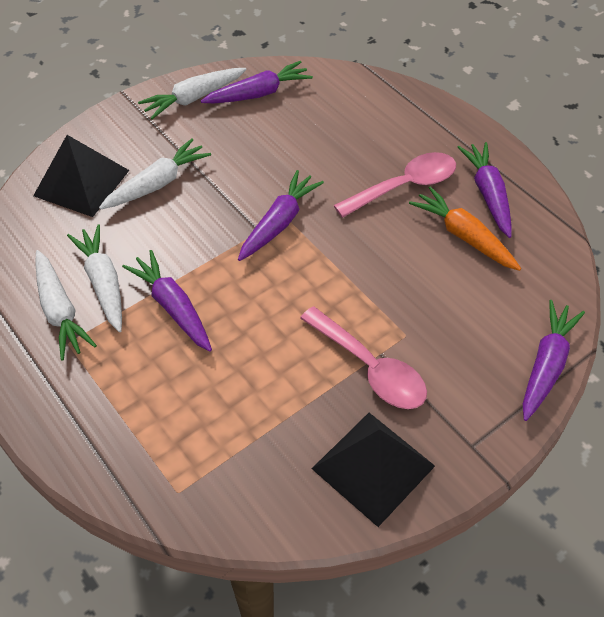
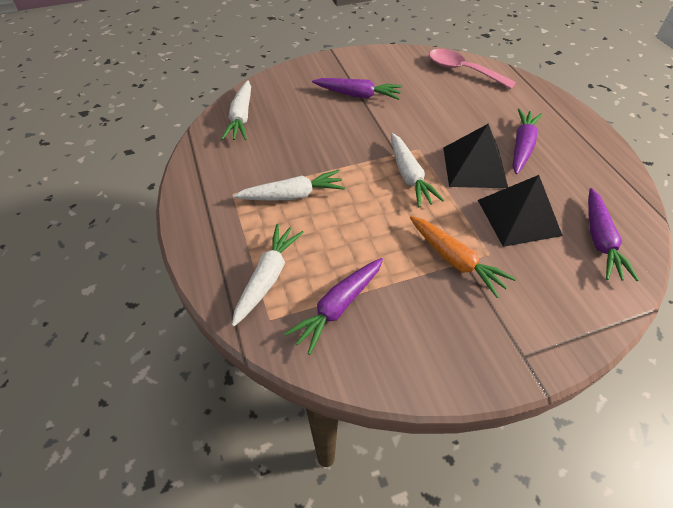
pink spoon: [300,306,427,409] [333,152,456,218] = 2 -> [429,49,516,89] = 1
purple carrot: [122,250,212,352] [201,61,313,103] [238,170,324,261] [458,142,512,238] [523,300,585,421] = 5 -> [284,258,383,355] [312,78,402,100] [513,109,543,174] [588,188,639,281] = 4

